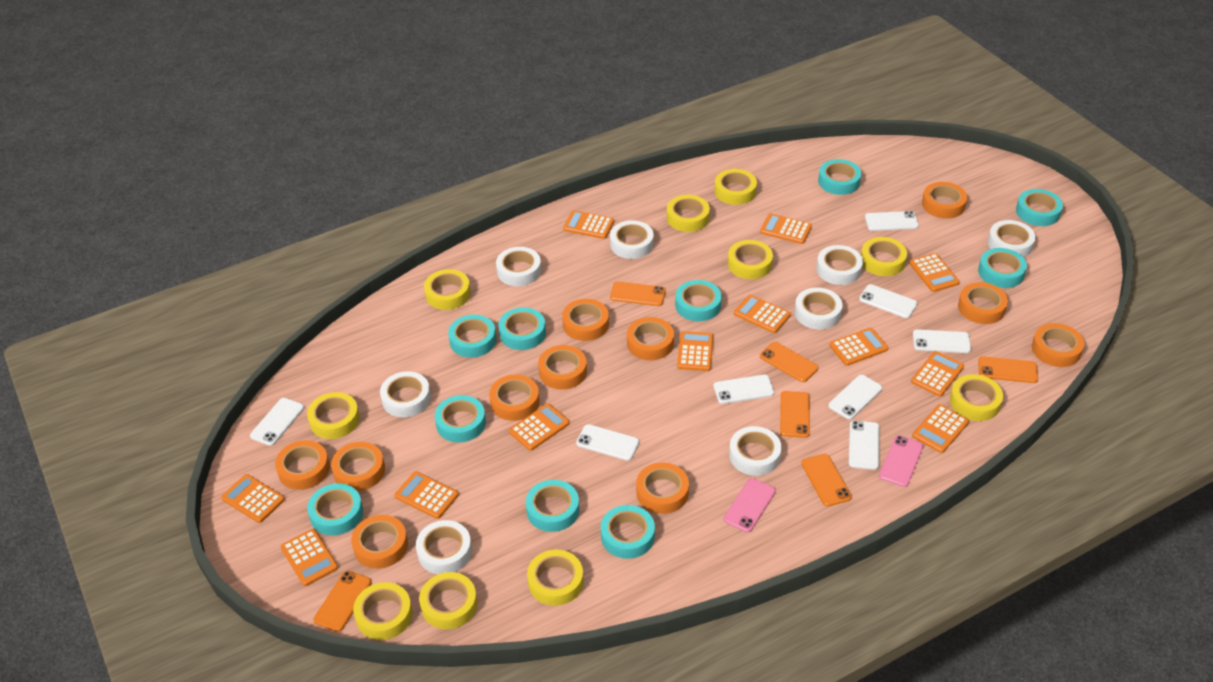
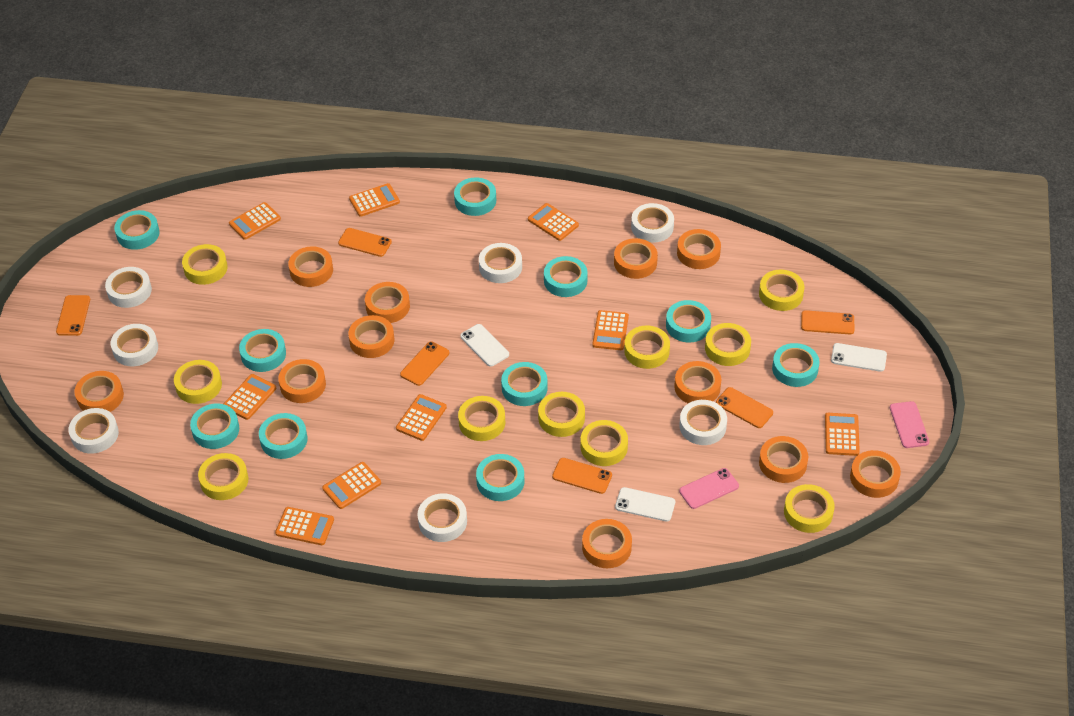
orange calculator: [221,474,285,523] [281,529,338,586] [395,471,459,519] [509,404,570,451] [563,210,614,239] [677,331,713,371] [734,295,791,333] [760,213,812,244] [829,328,888,366] [909,253,960,292] [911,351,964,397] [912,404,969,453] = 12 -> [224,374,276,420] [229,202,281,240] [275,507,334,545] [322,462,381,509] [349,183,400,217] [396,394,447,441] [528,203,579,241] [592,310,629,350] [825,413,860,456] = 9
white phone: [250,398,304,446] [576,424,640,461] [713,375,774,404] [828,375,882,420] [849,420,880,470] [859,284,918,318] [865,211,919,231] [913,329,971,353] = 8 -> [460,324,509,367] [615,487,675,522] [831,343,887,372] = 3
white tape: [380,371,431,417] [416,520,472,574] [496,247,541,286] [610,220,654,259] [729,426,782,476] [795,287,842,330] [816,245,863,285] [988,220,1036,257] = 8 -> [69,408,119,454] [105,267,152,308] [111,324,158,366] [418,493,467,542] [479,243,522,283] [631,203,674,243] [679,400,727,445] = 7

